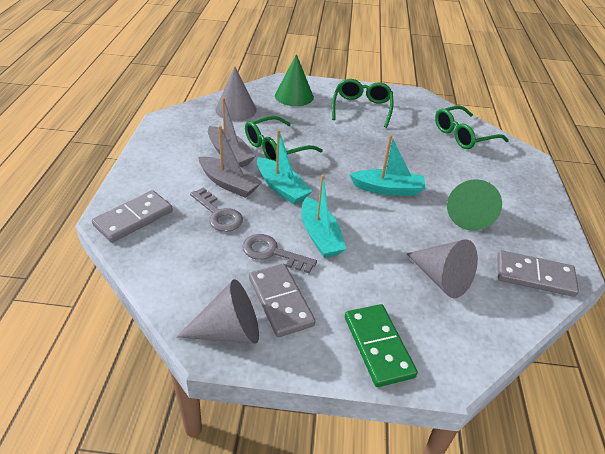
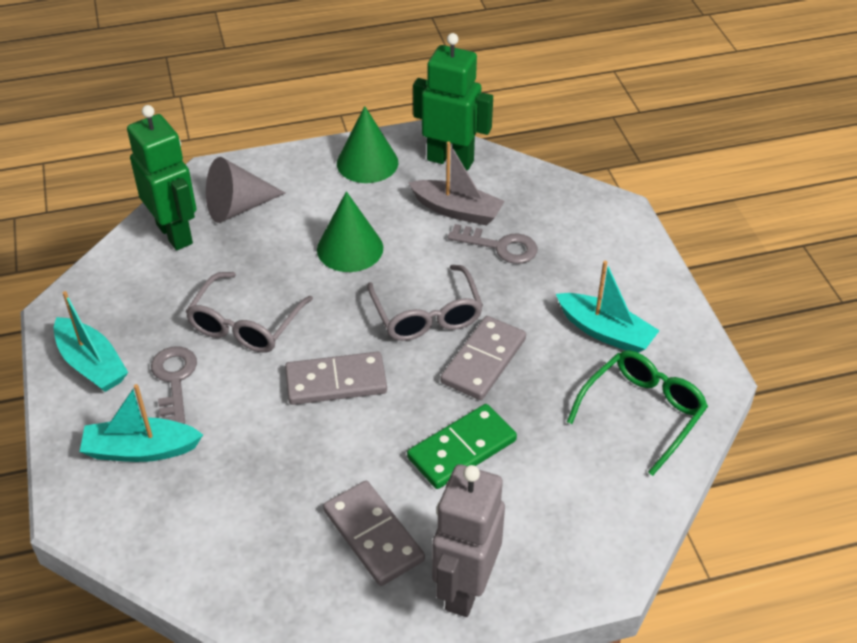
green glasses: [245,116,323,161] [332,79,393,128] [435,105,509,149] = 3 -> [567,350,708,476] = 1
green robot: none = 0 -> [127,105,197,250] [413,33,493,170] = 2
grey boat: [198,126,262,198] [208,97,256,167] = 2 -> [408,142,505,226] = 1
grey cone: [177,279,259,344] [215,67,257,121] [406,239,478,298] = 3 -> [206,157,286,223] = 1
grey glasses: none = 0 -> [185,272,313,353] [367,265,483,341] = 2
grey robot: none = 0 -> [432,464,505,617] = 1

